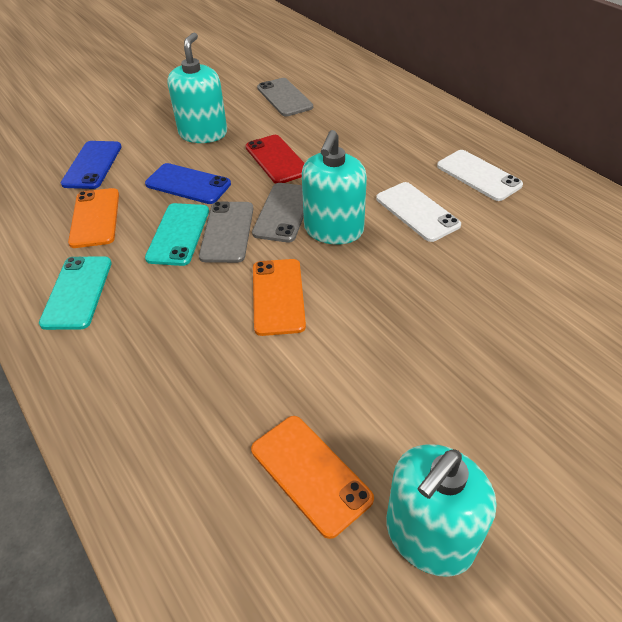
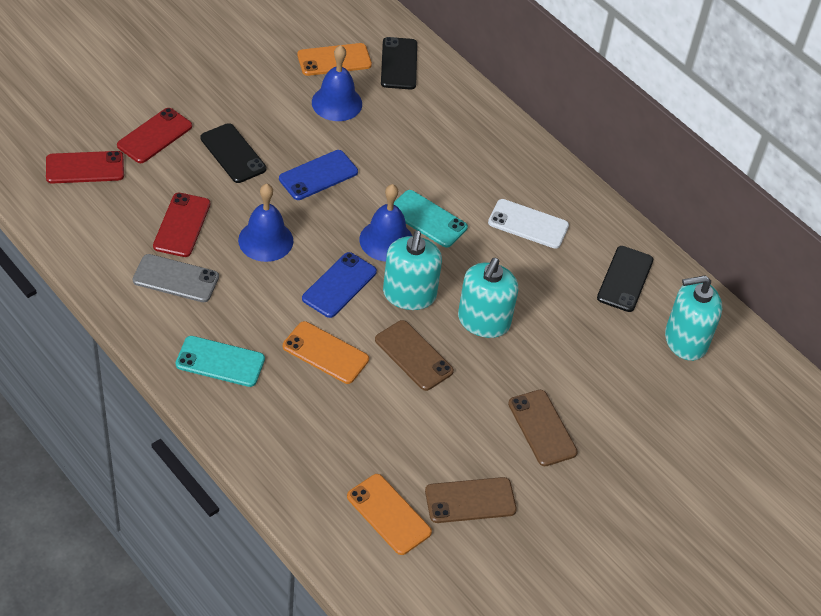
black phone: none = 0 -> [200,123,266,183] [381,37,417,90] [597,246,653,312] = 3
blue bell: none = 0 -> [238,184,293,262] [312,45,362,121] [359,184,412,261] = 3
brown phone: none = 0 -> [375,320,454,391] [425,477,517,523] [508,390,578,466] = 3
grey phone: [199,201,253,263] [252,183,304,242] [257,78,313,116] = 3 -> [133,254,219,302] = 1
red phone: [245,135,305,184] = 1 -> [46,151,124,183] [117,108,192,163] [153,193,210,257] = 3
white phone: [376,182,461,242] [437,150,523,201] = 2 -> [488,199,569,249] = 1

